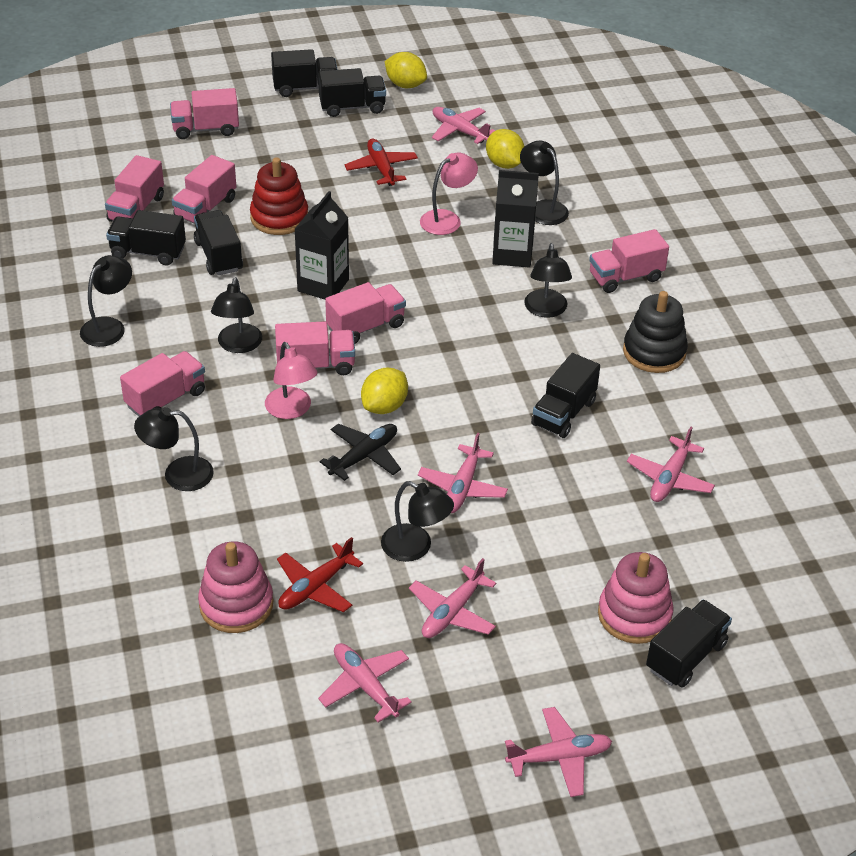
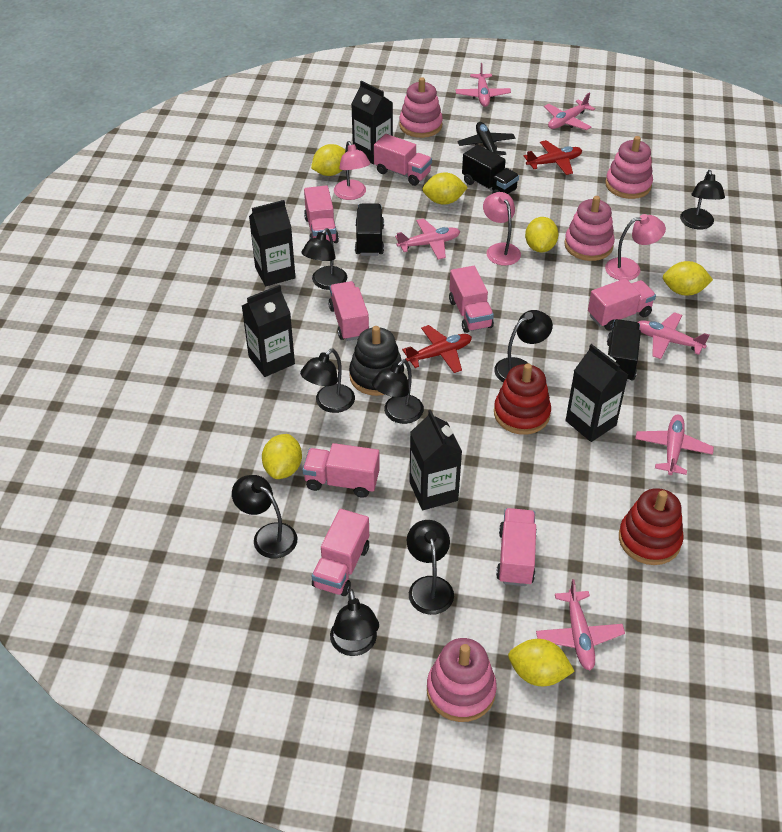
black carton: [294,191,349,300] [492,170,539,268] = 2 -> [242,285,295,377] [249,200,296,286] [351,81,393,165] [409,410,462,510] [565,344,628,442] = 5
black lamp: [80,255,132,347] [134,407,214,491] [211,277,262,353] [381,481,454,562] [520,141,569,225] [524,243,572,318] = 6 -> [232,475,297,558] [300,349,355,413] [301,228,347,290] [330,589,379,656] [372,359,424,424] [407,520,454,615] [494,310,553,382] [680,170,725,230] = 8
black truck: [106,210,186,266] [194,210,243,275] [271,49,337,97] [318,68,386,117] [531,353,600,438] [646,599,732,688] = 6 -> [355,204,384,256] [462,145,519,194] [607,319,641,382] = 3
pink lamp: [265,342,318,419] [420,153,478,235] = 2 -> [334,141,370,200] [483,192,521,266] [605,214,666,281] = 3
pink stacking toy: [198,541,273,633] [598,552,674,644] = 2 -> [399,77,443,138] [427,638,497,722] [564,196,615,261] [605,136,653,199] = 4
pink truck: [105,155,164,222] [120,351,205,417] [170,88,239,139] [172,155,236,224] [275,321,355,375] [325,282,406,344] [589,229,669,293] = 7 -> [302,443,380,498] [304,185,339,243] [312,509,369,596] [328,281,369,341] [374,134,432,186] [449,266,494,333] [496,508,537,586] [588,278,656,330] = 8
red stacking toy: [250,157,308,235] = 1 -> [494,363,551,435] [619,488,683,565] = 2
yellow lemon: [361,367,408,414] [385,52,427,88] [486,129,524,169] = 3 -> [262,434,302,479] [311,144,345,176] [422,172,468,205] [508,639,575,686] [525,217,559,252] [663,261,713,296] = 6

